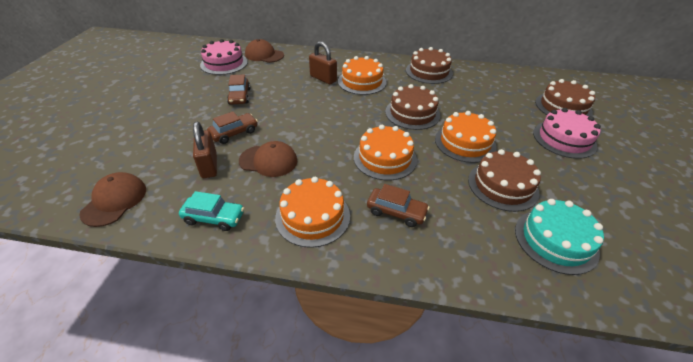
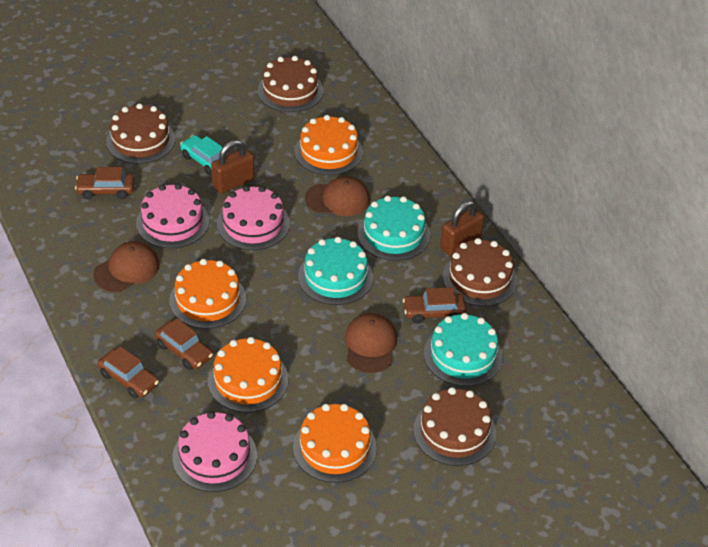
brown car: [207,111,258,144] [227,74,250,104] [367,184,430,227] = 3 -> [75,167,134,199] [98,346,159,399] [155,318,213,370] [403,287,466,324] = 4
pink cake: [200,39,248,75] [533,108,601,159] = 2 -> [136,183,209,248] [172,411,257,492] [217,186,290,250] = 3
turquoise cake: [515,199,604,275] = 1 -> [298,237,373,305] [358,196,430,261] [424,313,503,386] = 3

